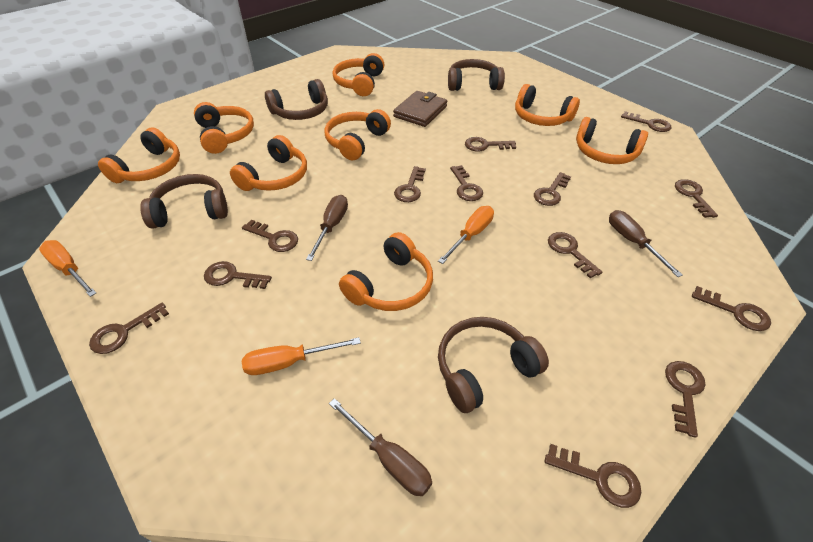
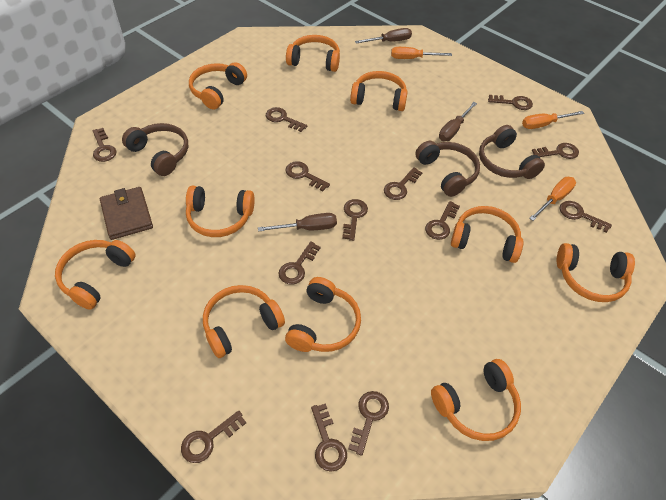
brown headphones: [140,174,228,229] [265,79,328,120] [438,317,549,413] [448,59,505,91] = 4 -> [122,123,188,176] [415,141,480,197] [479,125,545,179] = 3
orange headphones: [98,127,180,183] [194,102,254,154] [230,135,307,191] [325,109,391,160] [333,53,384,96] [339,232,433,311] [515,84,580,126] [576,117,648,164] = 8 -> [55,240,136,310] [186,186,255,237] [189,62,247,109] [203,285,285,358] [285,277,361,352] [286,35,340,72] [350,71,408,111] [431,359,521,441] [451,206,524,263] [557,243,635,302] = 10

